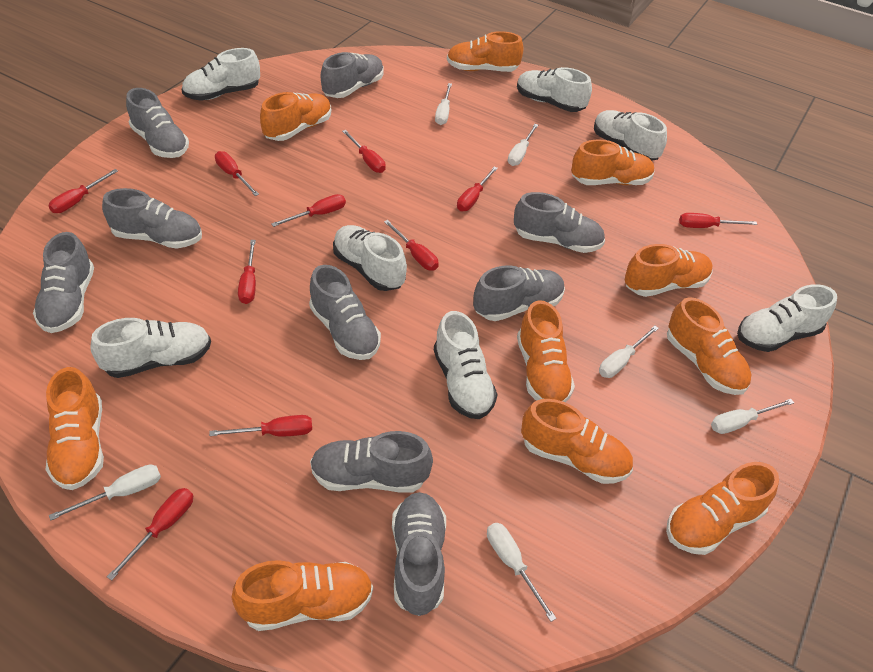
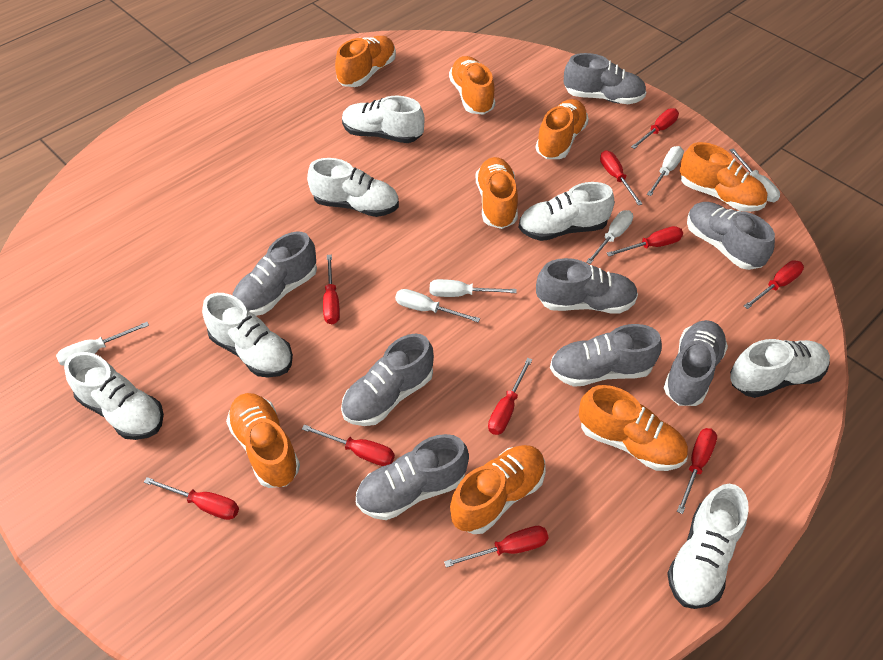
grey shoe: [33,232,94,333] [102,188,202,249] [126,88,189,158] [309,265,381,360] [310,431,433,493] [321,52,384,98] [392,492,446,616] [473,265,565,321] [514,192,605,253] = 9 -> [232,231,317,316] [341,333,434,426] [356,434,469,520] [536,258,638,314] [550,324,662,387] [564,53,646,104] [664,320,728,406] [687,202,775,270] = 8
orange shoe: [46,367,104,490] [232,560,373,631] [260,92,331,141] [447,31,524,72] [517,300,575,402] [521,399,633,484] [571,140,655,185] [625,244,713,297] [666,462,779,555] [667,297,752,395] = 10 -> [226,393,300,488] [335,36,396,87] [449,56,495,115] [450,445,546,534] [476,157,518,229] [536,99,589,159] [579,385,688,471] [680,142,768,212] = 8

